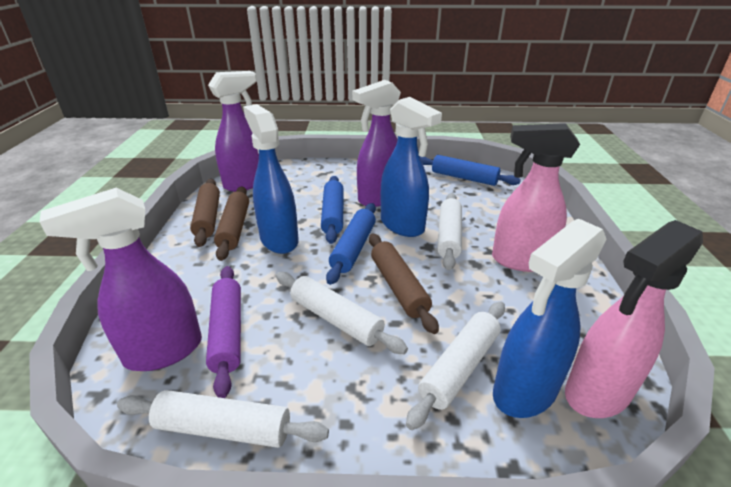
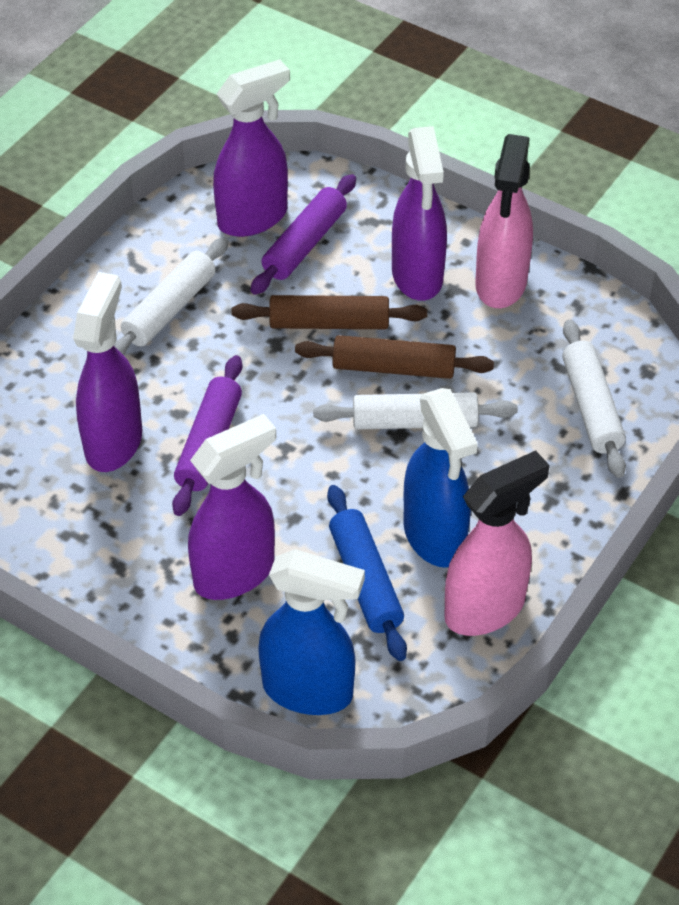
blue rolling pin: [321,176,344,244] [326,203,376,285] [420,155,521,186] = 3 -> [327,485,407,661] = 1
blue spray bottle: [243,104,299,254] [381,97,442,237] [493,219,607,418] = 3 -> [258,549,365,715] [404,388,478,568] = 2
brown rolling pin: [190,179,220,247] [214,187,249,261] [369,234,439,334] = 3 -> [232,295,427,329] [295,335,494,379] = 2
purple rolling pin: [206,266,241,398] = 1 -> [172,355,243,516] [250,174,356,295] = 2
purple spray bottle: [40,188,202,371] [208,71,259,192] [352,80,401,207] = 3 -> [73,272,142,472] [188,414,276,600] [213,59,290,237] [392,126,447,301] = 4
white rolling pin: [117,390,329,448] [276,272,408,354] [406,302,505,430] [437,193,462,270] = 4 -> [114,237,229,355] [313,393,518,430] [562,320,626,478] = 3

